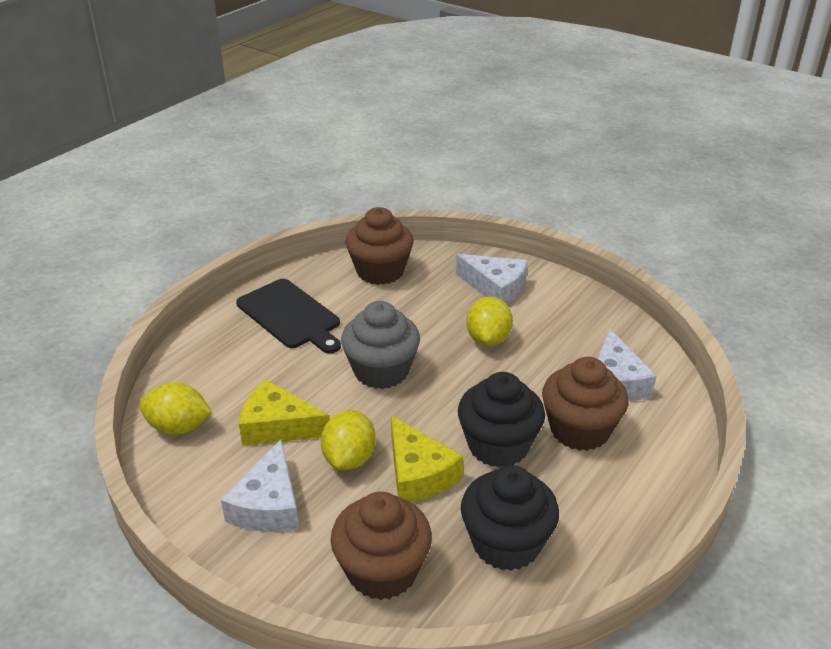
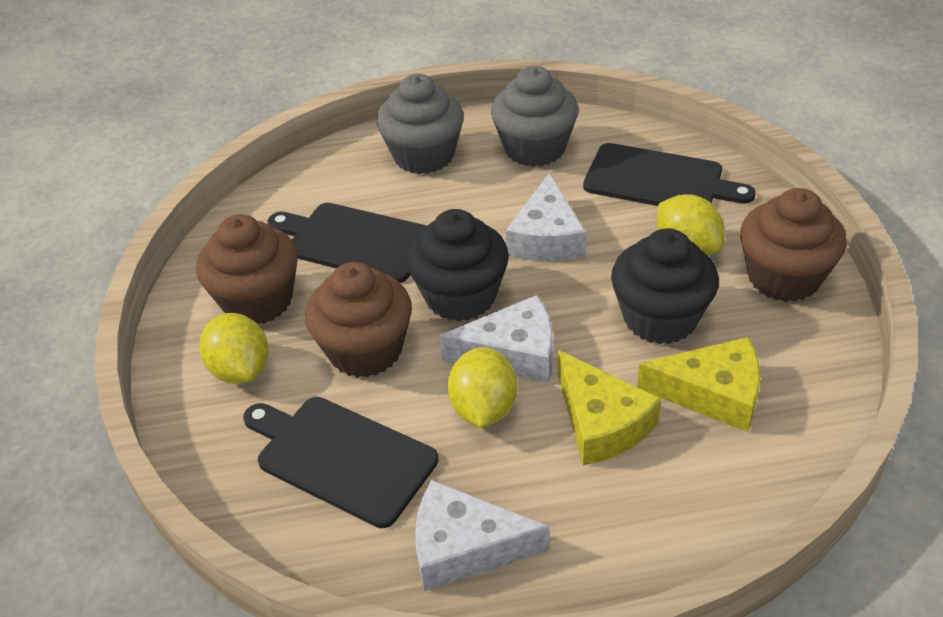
black cutting board: [236,279,341,354] = 1 -> [243,397,438,528] [267,203,427,283] [583,143,756,206] = 3
grey cupcake: [341,301,420,389] = 1 -> [377,74,464,174] [491,66,579,167] = 2

